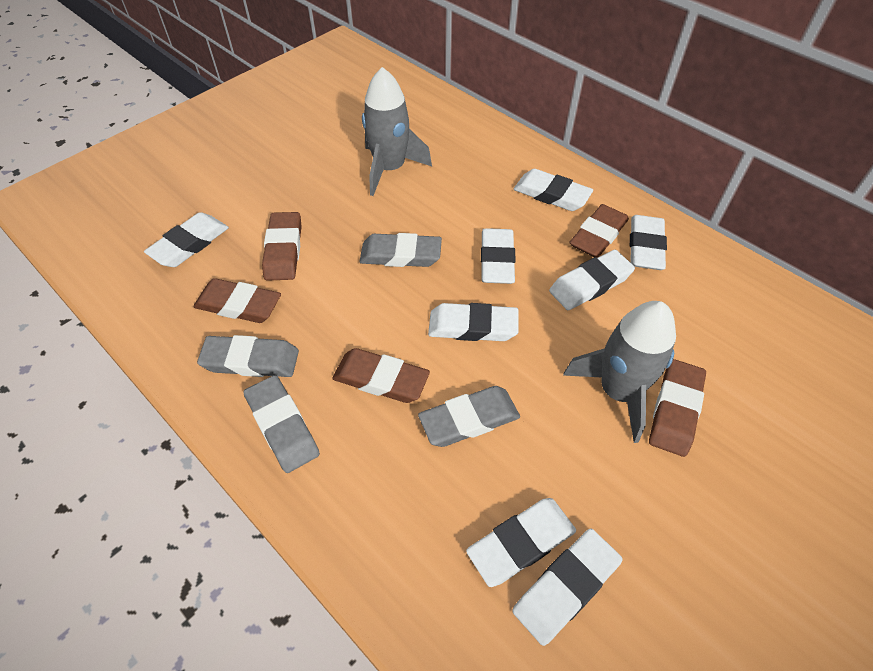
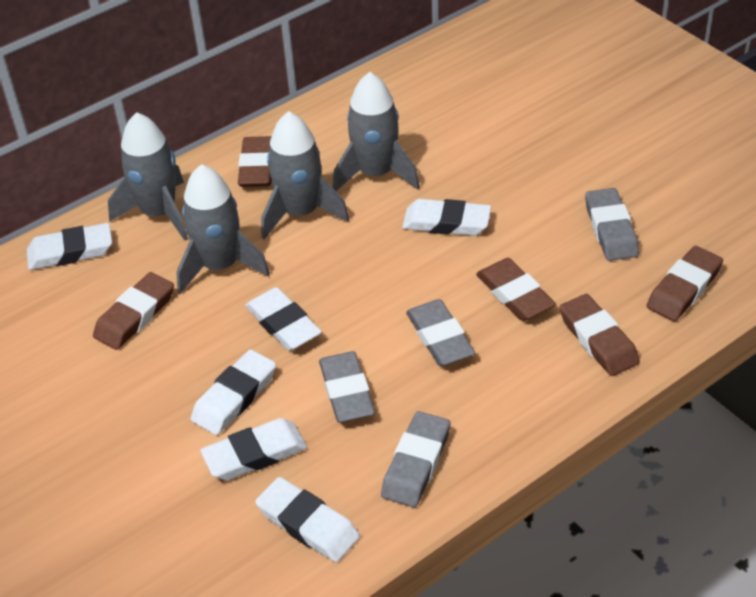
grey rocket: [362,67,432,196] [563,301,676,443] = 2 -> [108,112,188,241] [176,164,270,294] [261,111,349,239] [332,72,420,191] = 4
white eraser: [144,212,229,267] [428,303,519,341] [466,498,576,587] [481,228,516,284] [512,529,623,646] [513,169,593,211] [549,250,635,310] [630,215,667,270] = 8 -> [27,223,112,270] [191,350,276,435] [200,418,307,480] [245,287,322,351] [255,477,360,562] [402,199,491,236] = 6

